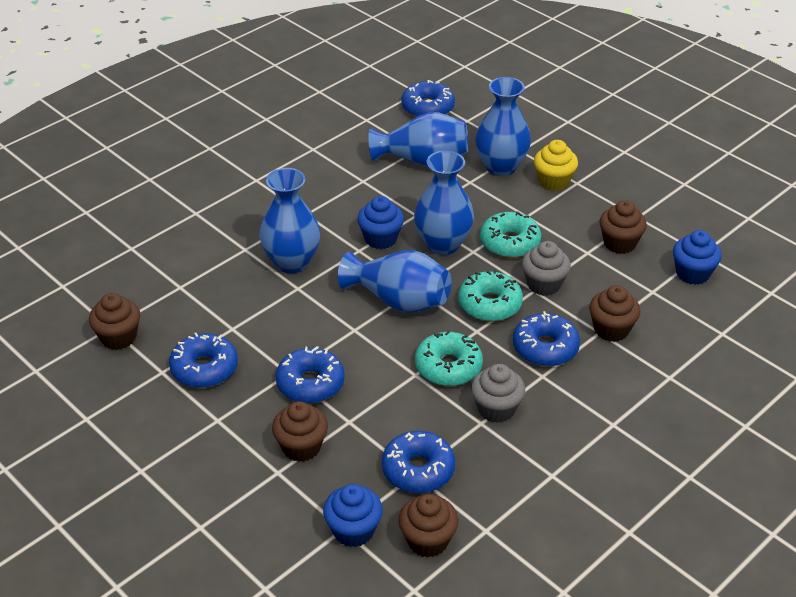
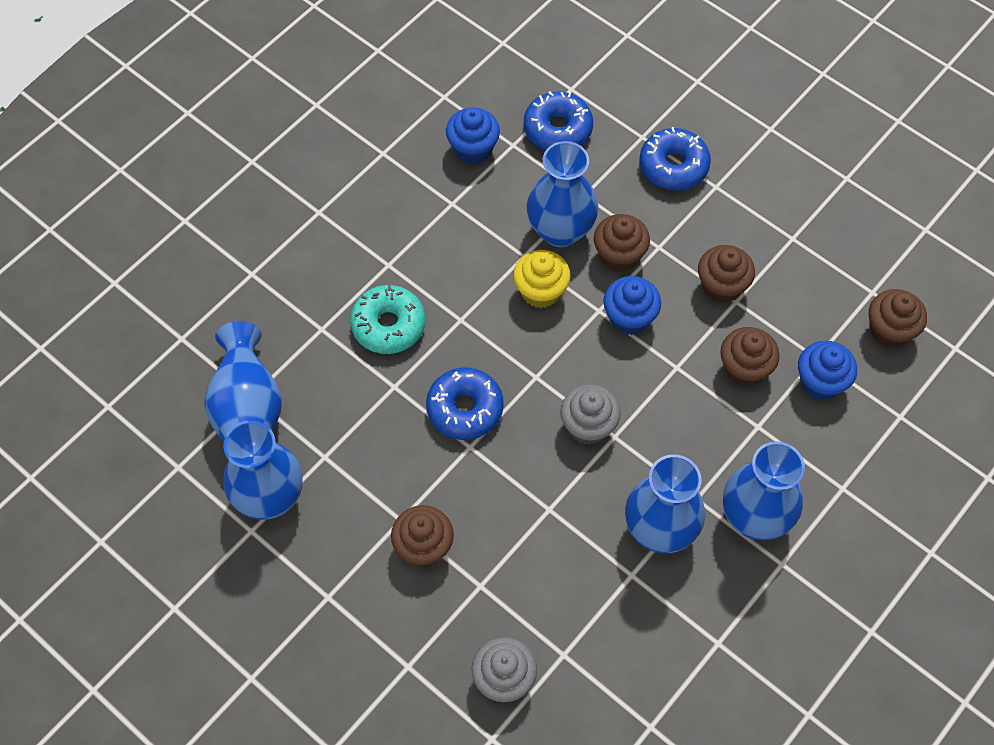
blue donut: [169,333,238,388] [275,346,345,403] [382,431,455,493] [401,80,455,117] [513,311,580,366] = 5 -> [426,367,504,440] [524,91,593,150] [640,127,711,191] = 3
turquoise donut: [415,331,483,386] [458,270,523,322] [480,211,541,258] = 3 -> [350,285,426,354] = 1

